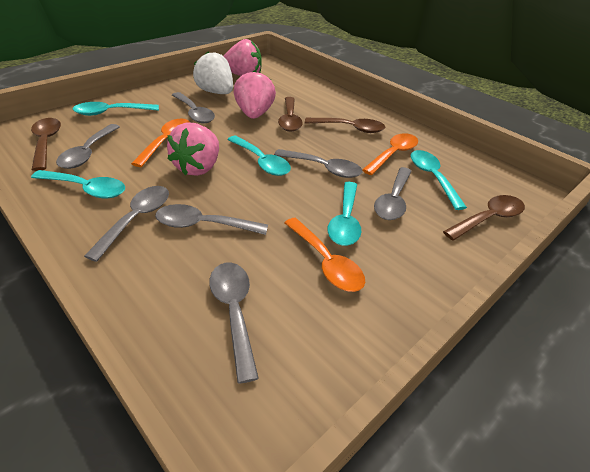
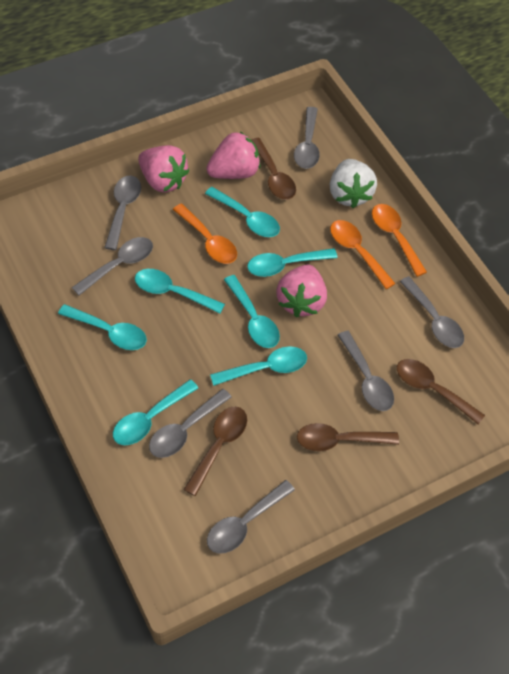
turquoise spoon: [31,170,125,198] [73,102,159,116] [227,136,291,176] [328,182,361,246] [411,150,467,210] = 5 -> [58,304,147,350] [113,379,198,445] [135,269,225,314] [205,187,280,237] [210,346,307,386] [224,275,280,348] [247,248,338,277] = 7

